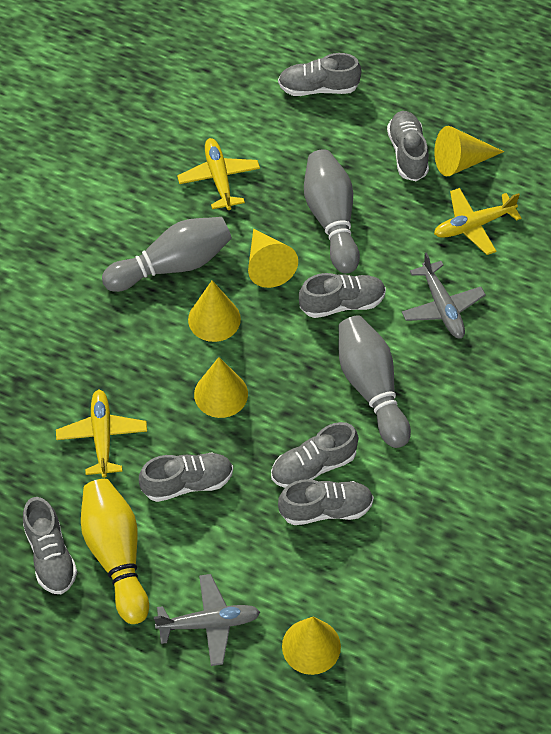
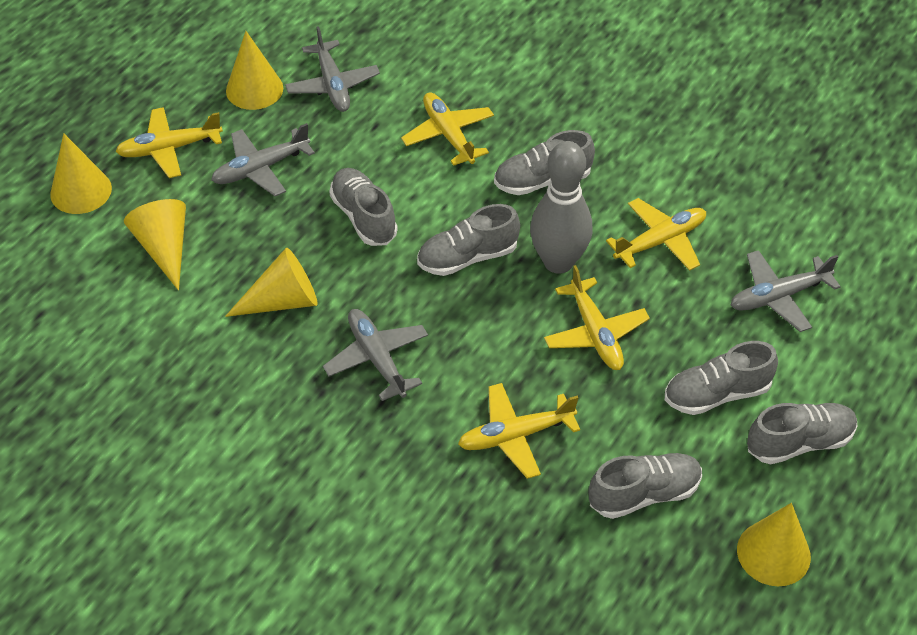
grey bowling pin: [102,217,232,292] [304,149,360,273] [339,315,411,448] = 3 -> [530,141,593,274] = 1
grey plane: [154,574,260,666] [402,252,486,338] = 2 -> [211,123,315,196] [285,26,380,112] [323,309,428,401] [731,250,841,332] = 4
grey shoe: [23,497,77,594] [139,452,233,502] [271,422,358,488] [278,53,361,96] [278,479,374,525] [299,273,386,318] [387,111,429,181] = 7 -> [329,168,398,246] [417,204,520,276] [494,130,595,195] [589,453,702,519] [665,341,778,415] [747,403,857,464] = 6
yellow bowling pin: [81,479,149,624] = 1 -> none = 0
yellow plane: [56,390,147,478] [177,138,260,210] [434,188,521,255] = 3 -> [115,107,223,178] [401,92,494,166] [458,383,580,479] [544,265,650,370] [606,198,706,271] = 5

